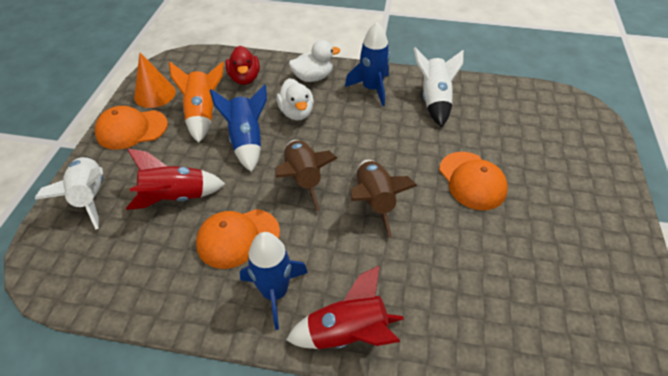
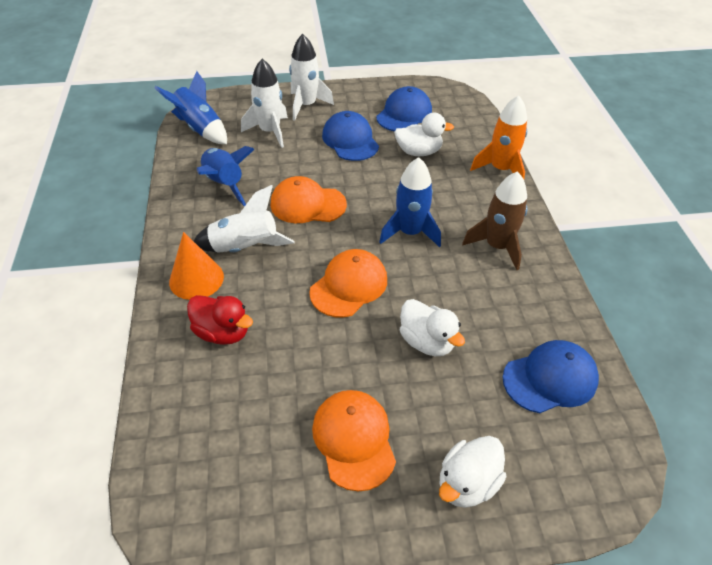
blue cap: none = 0 -> [322,111,379,161] [376,86,432,132] [503,340,599,413] = 3
brown rocket: [275,140,337,211] [350,160,417,238] = 2 -> [462,171,528,270] = 1
red rocket: [126,149,225,210] [286,265,404,349] = 2 -> none = 0
white duck: [276,78,314,120] [289,40,340,82] = 2 -> [394,113,454,156] [400,299,465,356] [439,436,507,508] = 3
white rocket: [35,156,103,230] [414,47,464,127] = 2 -> [194,185,294,253] [241,59,288,148] [289,34,334,121] = 3

